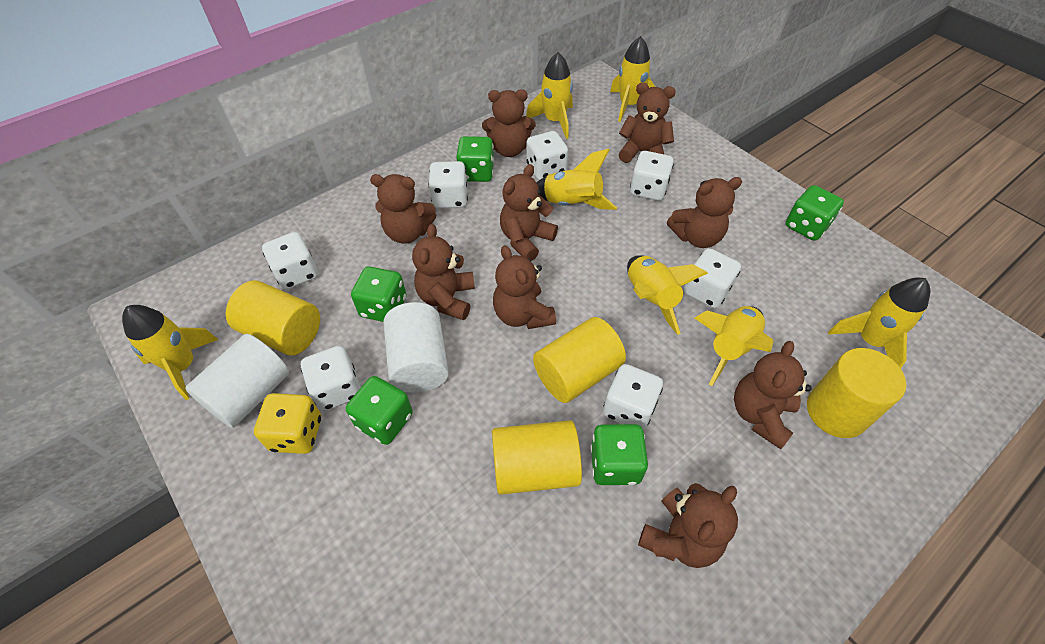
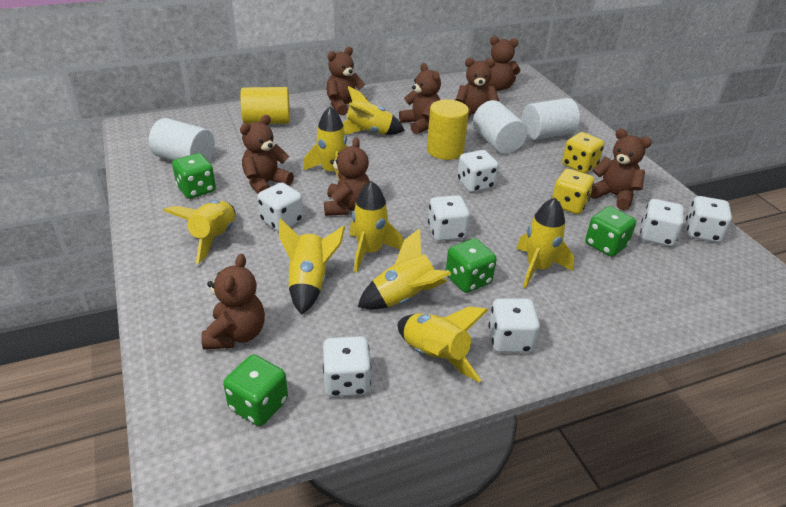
brown teddy bear: [370,174,436,244] [412,224,475,320] [482,89,536,157] [493,245,556,329] [500,164,558,261] [618,83,676,163] [638,483,738,568] [667,177,742,248] [734,341,812,449] = 9 -> [202,254,265,349] [240,115,294,194] [324,137,370,216] [326,47,367,116] [399,63,441,134] [456,58,499,120] [484,36,520,91] [590,129,652,210] = 8
green dice: [346,376,413,445] [351,266,406,322] [456,136,494,182] [590,424,648,485] [786,185,844,241] = 5 -> [172,153,216,199] [223,355,288,426] [446,238,497,293] [585,206,636,257] = 4
white cylinder: [185,334,289,428] [383,302,449,393] = 2 -> [149,118,215,162] [473,100,528,154] [522,98,580,140] = 3
yellow cylinder: [226,280,320,355] [492,420,582,495] [533,317,626,403] [807,348,906,438] = 4 -> [240,87,290,124] [427,99,469,160] = 2
yellow dice: [254,393,321,454] = 1 -> [552,169,594,214] [562,132,604,173] = 2
yellow rocket: [122,305,218,400] [526,52,573,139] [536,149,617,210] [610,36,656,122] [627,255,708,335] [695,306,774,386] [828,278,930,368] = 7 -> [163,200,236,264] [279,219,345,315] [303,106,348,179] [343,86,405,135] [350,181,403,273] [358,228,451,310] [398,306,488,382] [516,198,574,288] = 8

